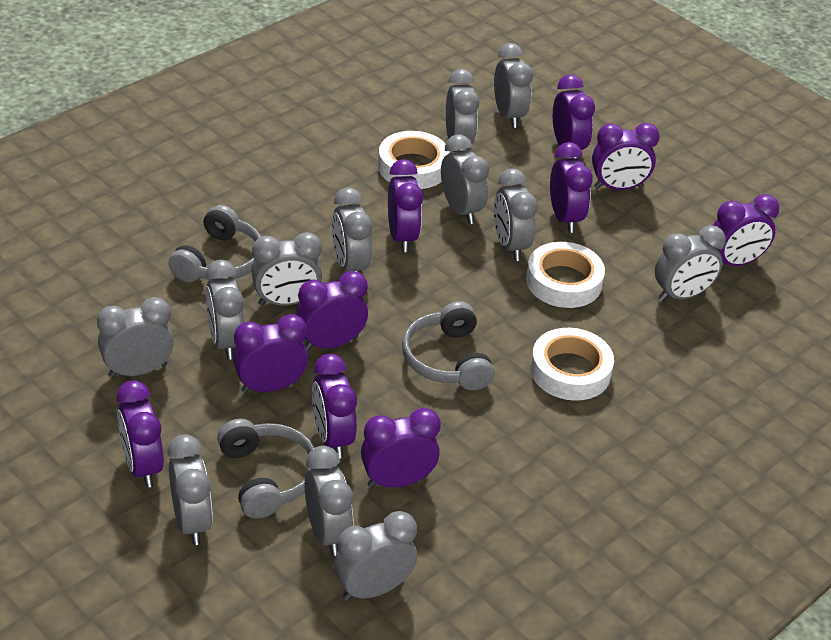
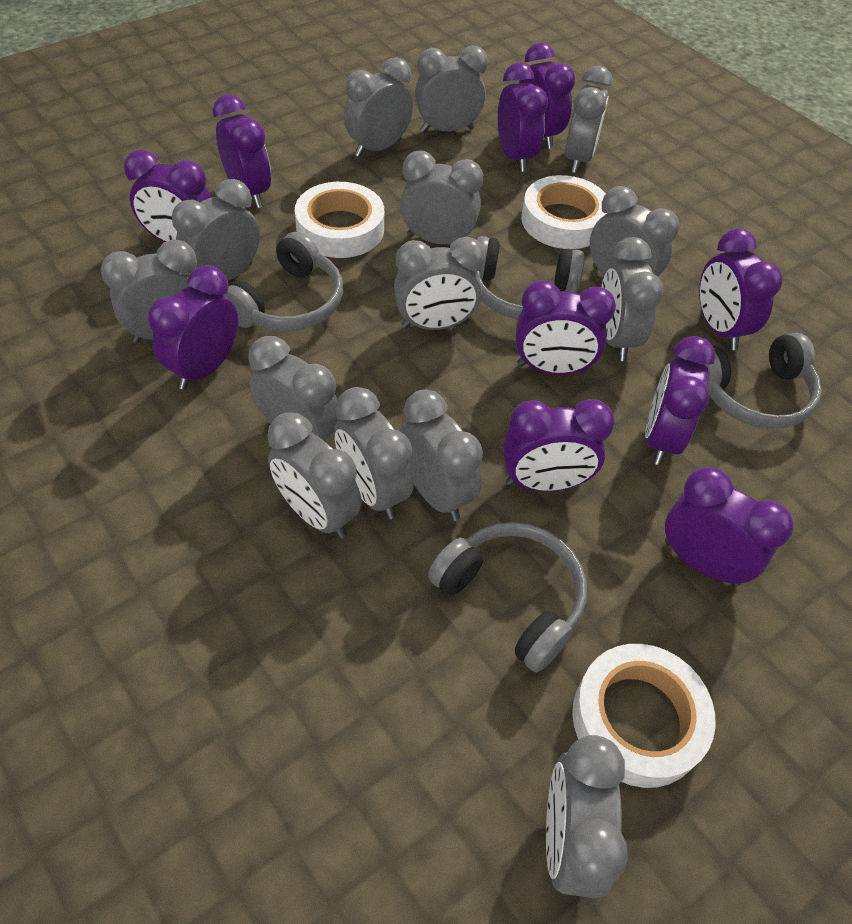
grey clock: [97,297,174,378] [167,434,213,545] [206,260,244,360] [251,232,322,306] [304,446,353,556] [332,188,372,272] [334,511,417,601] [441,135,489,224] [446,69,479,151] [494,43,533,128] [494,168,537,261] [655,225,726,302] = 12 -> [101,239,197,343] [172,179,260,281] [248,336,340,441] [267,413,362,539] [334,387,414,519] [344,57,413,158] [394,237,485,330] [399,389,483,521] [400,151,483,245] [415,45,488,133] [546,735,628,898] [565,66,613,173] [590,186,679,276] [601,237,664,361] = 14
grey headphones: [168,205,262,282] [217,419,315,519] [402,301,494,390] = 3 -> [224,232,343,331] [428,522,587,673] [477,236,585,319] [704,333,822,429] = 4

